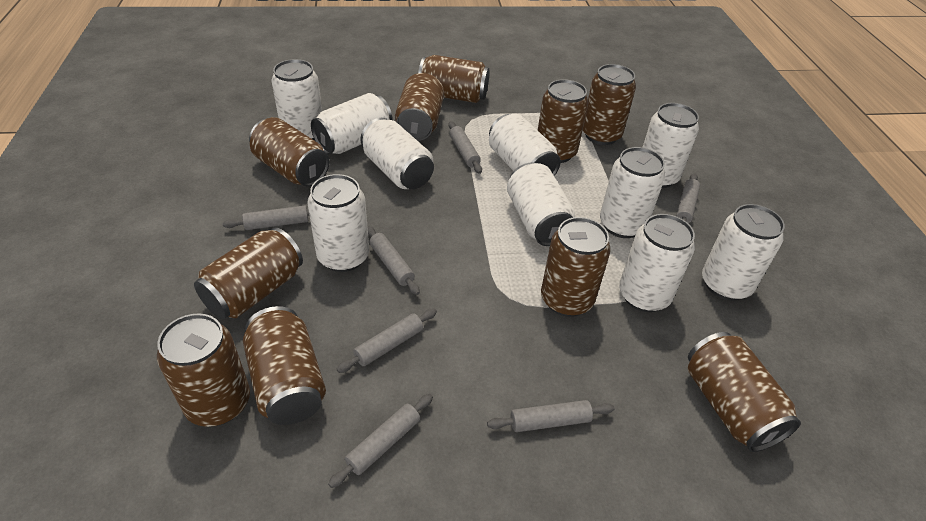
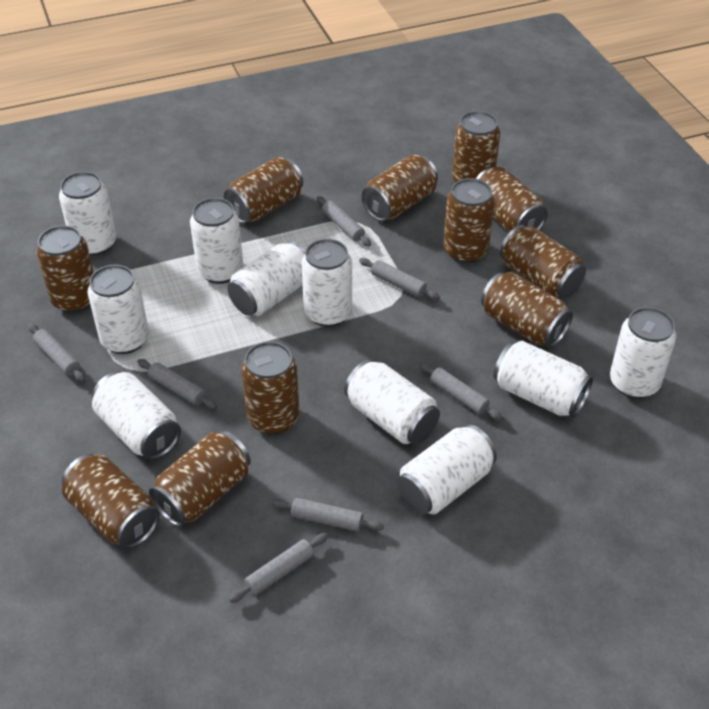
brown can: [157,314,250,427] [194,227,303,319] [243,306,326,425] [249,117,329,187] [395,73,444,141] [418,55,490,103] [538,79,588,163] [541,217,611,317] [583,64,636,145] [688,332,801,452] = 10 -> [36,225,94,313] [62,454,160,549] [149,431,251,527] [224,157,303,224] [241,341,300,435] [361,154,438,221] [443,178,495,263] [452,111,500,182] [476,167,548,232] [481,272,573,348] [500,225,586,299] = 11

